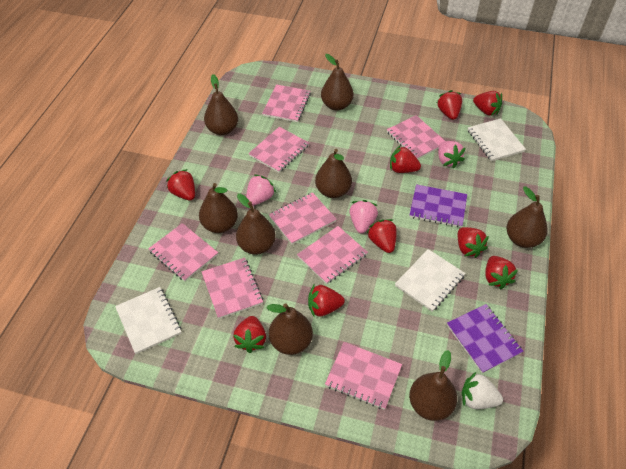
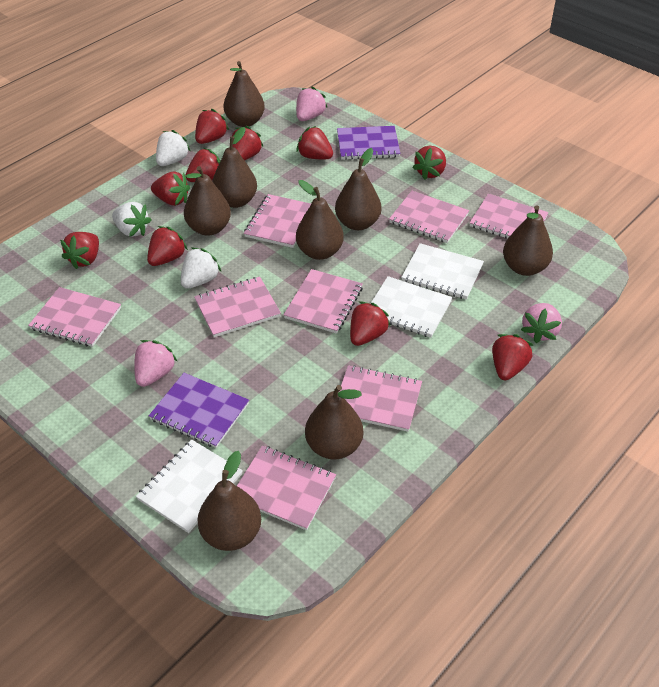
red strawberry: [166,169,195,200] [233,316,266,353] [308,285,345,318] [367,219,397,253] [390,145,421,173] [437,90,462,120] [458,227,489,258] [473,91,502,116] [485,256,518,289] = 9 -> [60,232,99,269] [147,226,188,266] [151,172,190,206] [185,148,220,182] [195,109,229,144] [232,126,264,160] [296,126,333,159] [350,301,390,346] [412,146,446,180] [492,334,533,380] = 10
white strawberry: [462,371,503,409] = 1 -> [112,202,152,237] [156,130,191,166] [181,247,221,289] = 3

